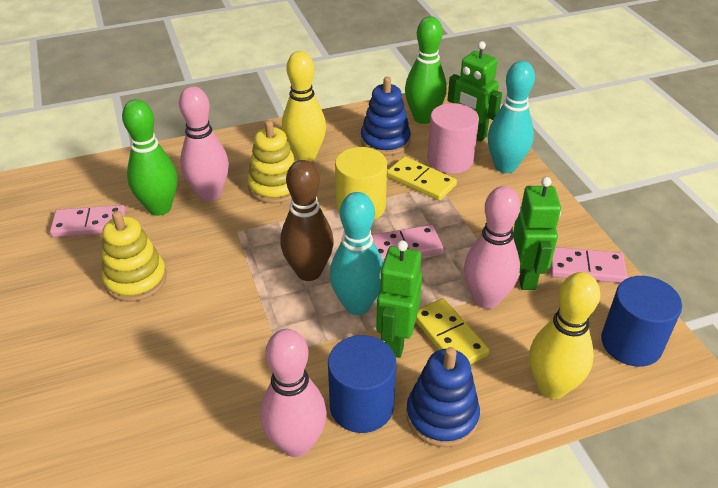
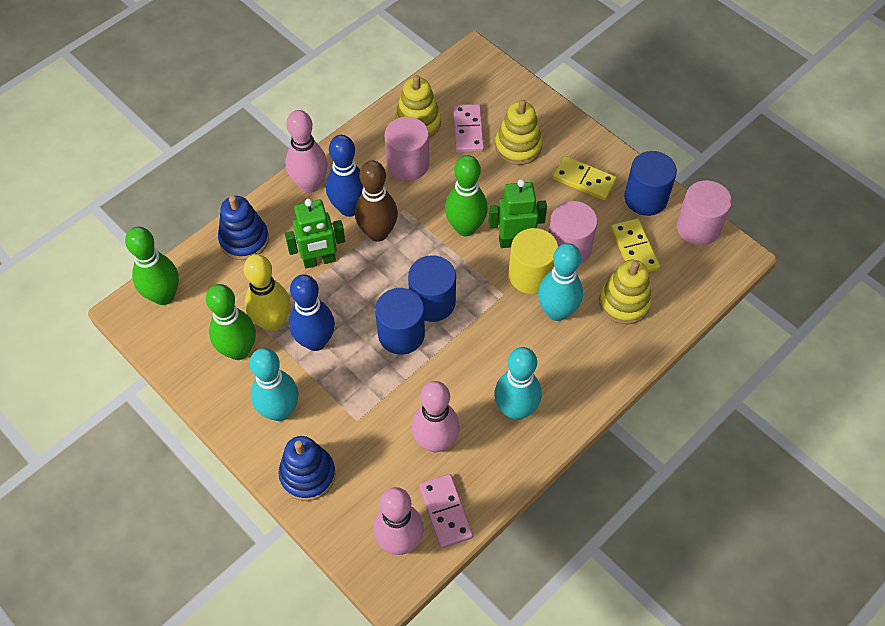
blue bowling pin: none = 0 -> [289,274,335,351] [326,135,364,217] = 2
blue cylinder: [328,335,397,433] [601,276,682,367] = 2 -> [375,288,425,355] [408,255,456,322] [624,151,677,216] = 3
green bowling pin: [122,99,177,216] [405,16,447,124] = 2 -> [125,227,179,305] [206,284,256,360] [445,155,488,236] = 3
green robot: [376,240,422,358] [447,41,502,142] [513,177,561,290] = 3 -> [285,199,345,269] [488,179,547,248] = 2
pink cylinder: [427,103,479,174] = 1 -> [385,117,429,181] [549,201,598,264] [676,180,732,246] = 3
pink domino: [50,205,126,237] [372,225,443,262] [550,247,628,283] = 3 -> [419,474,473,548] [453,104,484,153] = 2
turquoise bowling pin: [330,192,383,315] [488,61,535,173] = 2 -> [250,348,298,421] [494,347,542,420] [538,243,583,321] = 3
yellow bowling pin: [282,51,326,162] [529,272,600,399] = 2 -> [244,254,291,332] = 1
yellow stacking toy: [102,211,167,302] [247,120,296,204] = 2 -> [395,75,441,138] [495,100,542,165] [599,260,652,325] = 3

